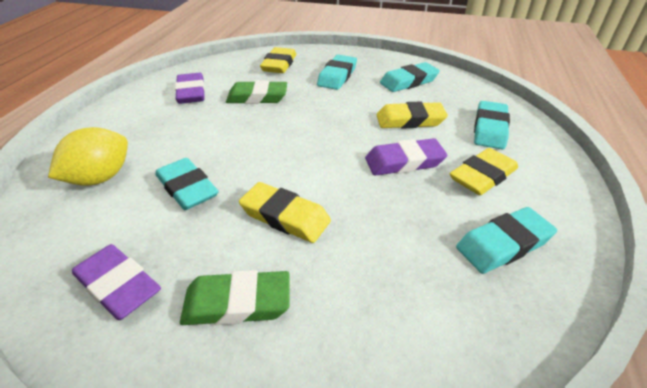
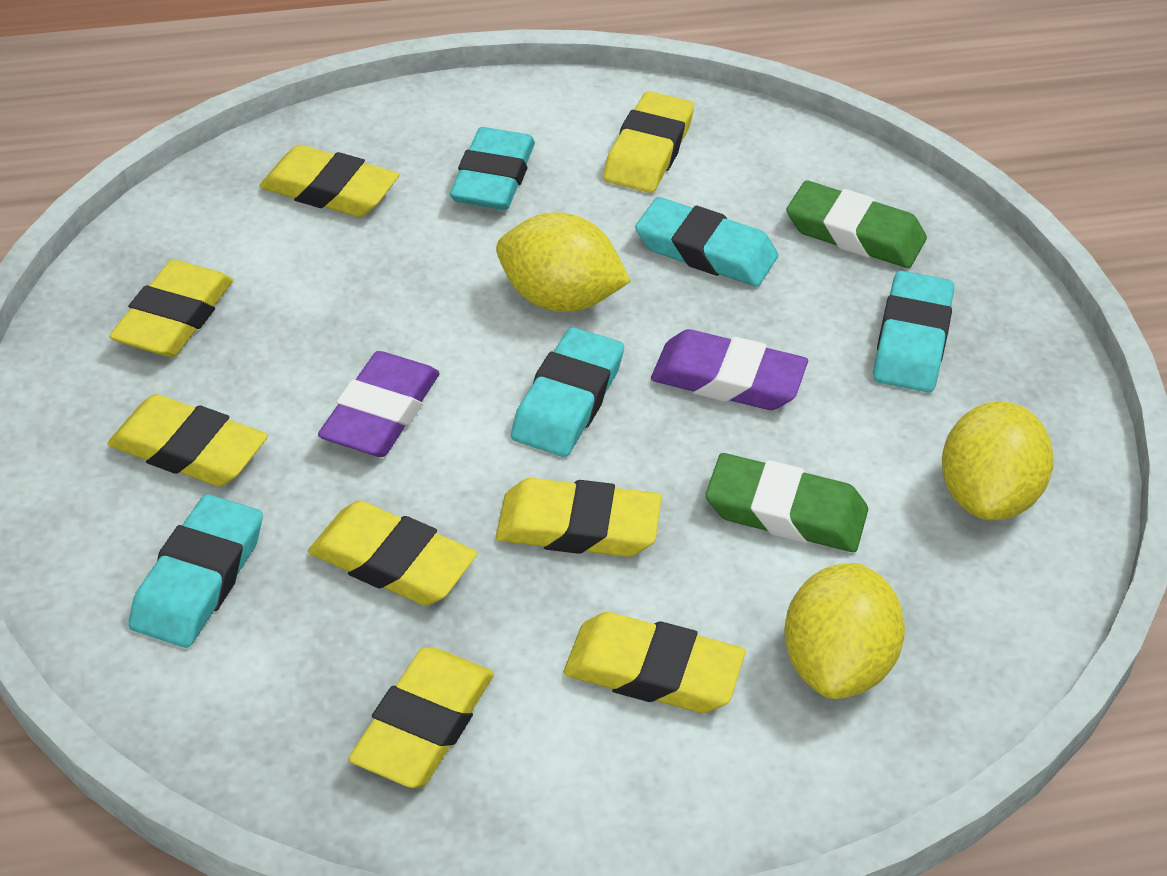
purple eraser: [72,244,161,320] [175,73,205,104] [365,138,447,176] = 3 -> [318,351,440,457] [651,329,808,410] = 2
yellow eraser: [239,182,331,243] [260,47,296,73] [377,101,448,128] [450,148,518,195] = 4 -> [107,394,268,487] [109,260,233,357] [259,145,399,217] [308,501,477,606] [348,647,494,788] [496,478,662,557] [563,612,746,713] [603,91,694,193] = 8
yellow lemon: [48,127,128,186] = 1 -> [496,212,631,312] [784,563,905,699] [942,401,1054,520] = 3

